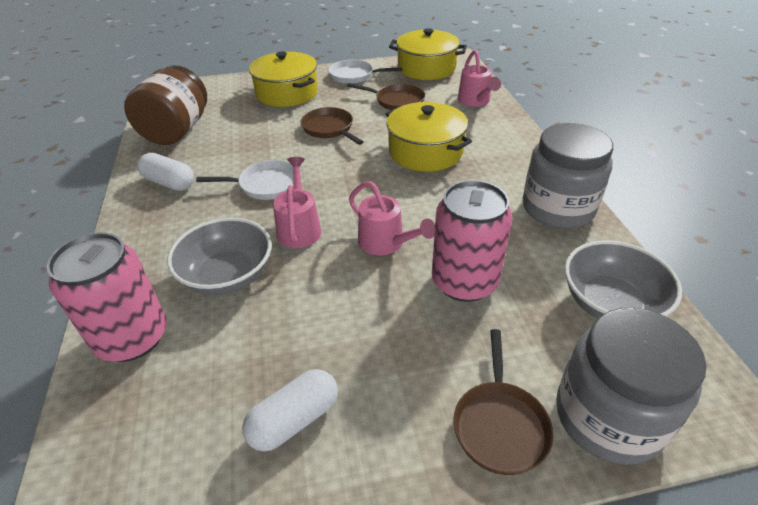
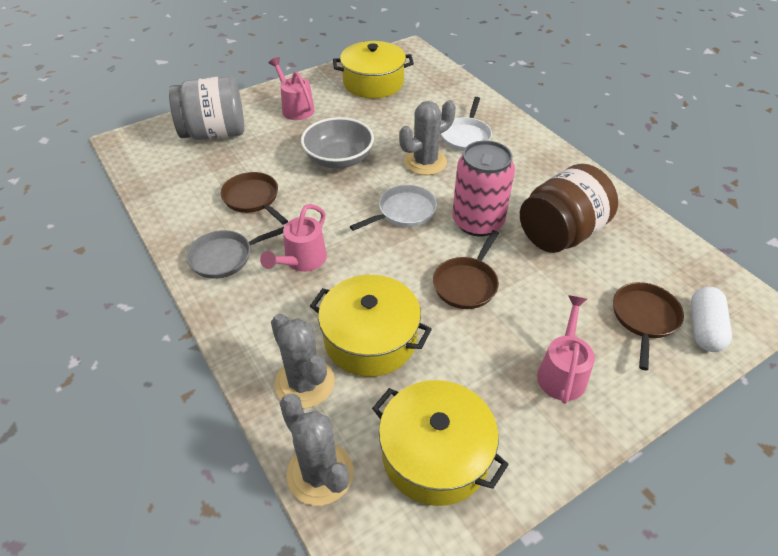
grey bowl: [167,218,272,295] [565,241,682,319] = 2 -> [301,117,374,169] = 1
grey cactus: none = 0 -> [271,314,335,409] [280,394,353,506] [399,100,456,175] = 3
grey jar: [522,123,613,229] [556,308,707,465] = 2 -> [169,76,244,140] = 1
grey pan: none = 0 -> [186,227,284,279] = 1
pink can: [47,232,167,362] [432,180,512,302] = 2 -> [452,140,515,237] = 1
white capsule: [137,153,194,191] [242,369,338,452] = 2 -> [691,287,732,352] = 1

